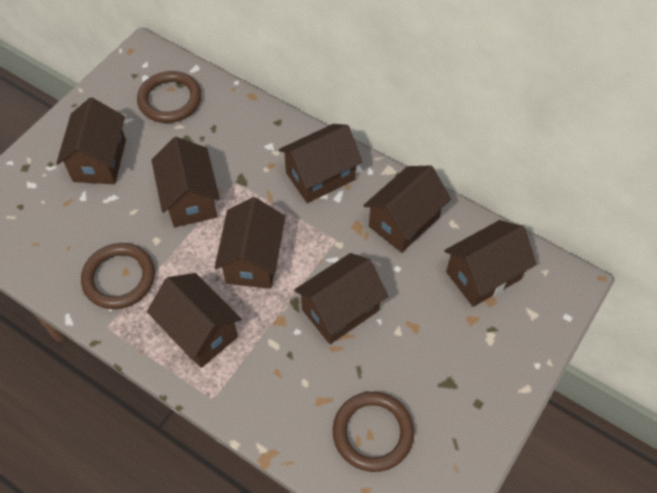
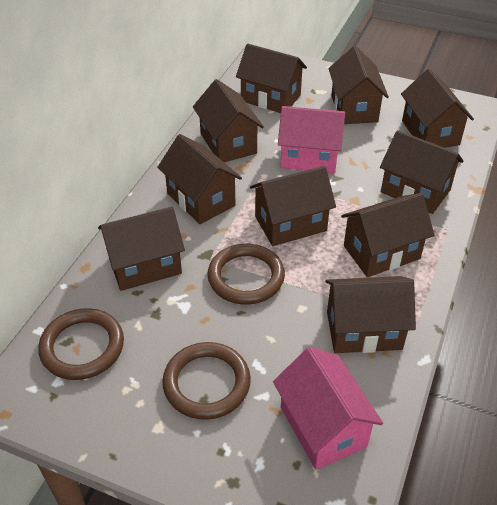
brown house: [56,97,126,184] [147,273,242,368] [151,137,220,227] [215,197,285,289] [279,124,362,203] [294,253,388,344] [363,166,451,253] [444,220,536,307] = 8 -> [98,207,185,291] [157,134,242,224] [193,79,264,162] [236,44,307,113] [250,166,336,246] [325,276,416,353] [328,46,389,124] [341,193,434,277] [380,130,464,214] [401,69,474,148] = 10
pink house: none = 0 -> [273,347,383,470] [278,106,345,173] = 2

